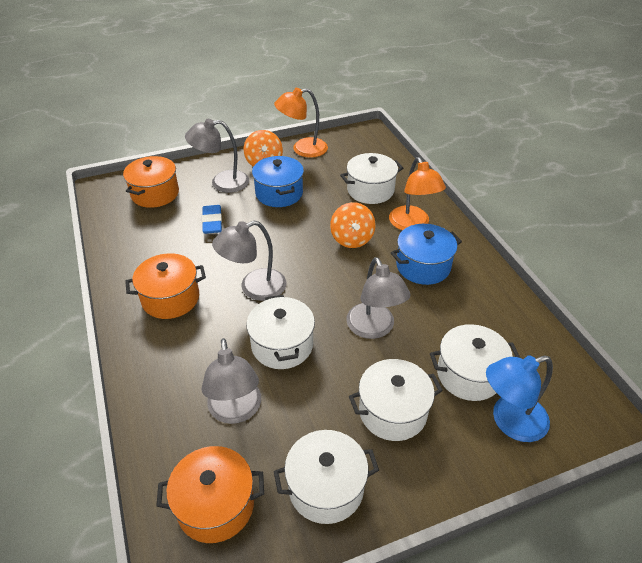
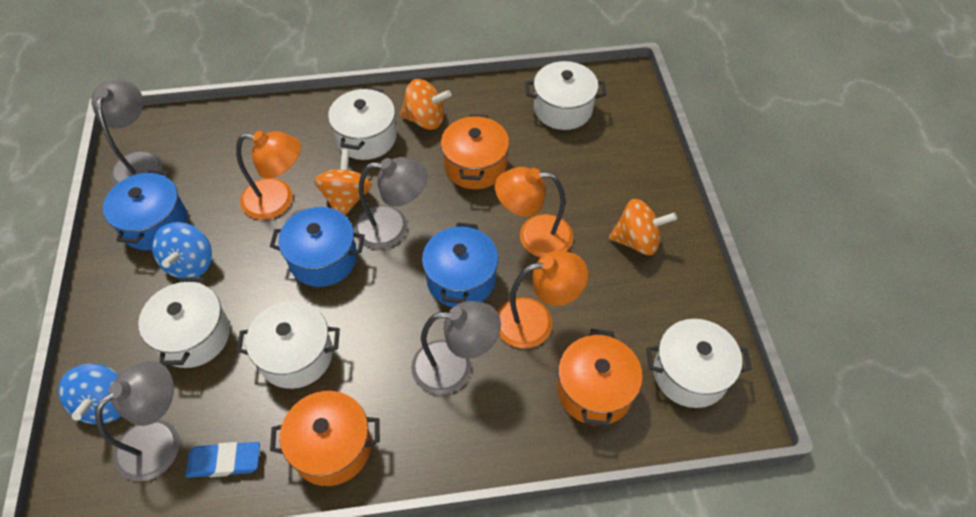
blue lamp: [486,355,553,442] = 1 -> none = 0
blue pot: [252,156,304,207] [391,224,462,285] = 2 -> [103,170,188,250] [270,207,365,287] [422,222,498,307] = 3
blue spinning top: none = 0 -> [58,364,121,424] [152,222,212,278] = 2
orange lamp: [274,88,328,158] [389,157,446,230] = 2 -> [236,131,301,220] [495,167,573,258] [498,251,588,348] = 3
orange spinning top: [244,130,283,167] [330,202,376,248] = 2 -> [314,149,372,216] [400,79,451,130] [609,199,677,255] = 3

